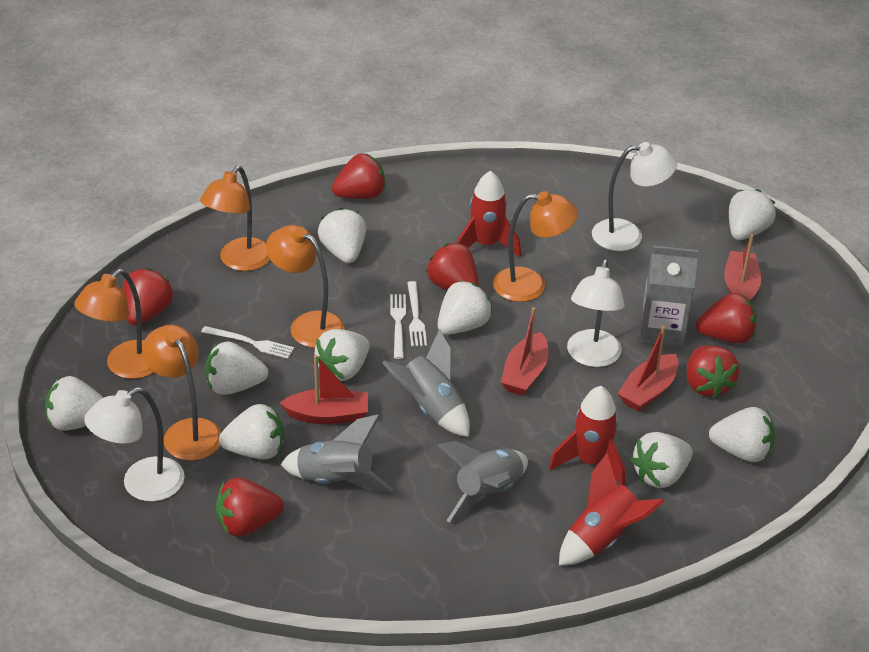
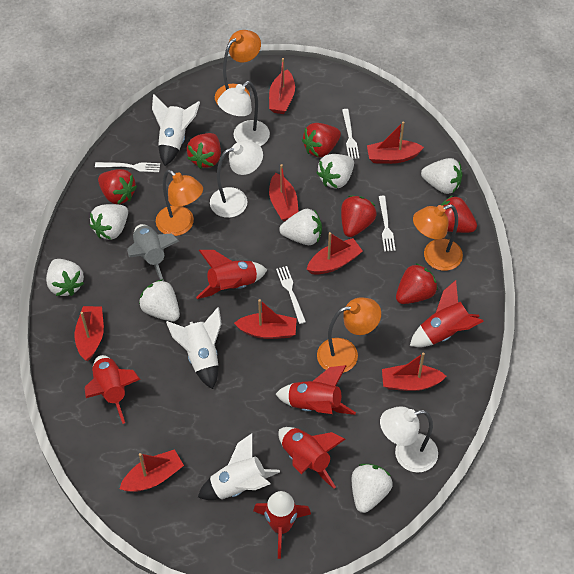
grey carton: [640,245,699,347] = 1 -> none = 0
grey rocket: [281,414,393,492] [382,329,470,437] [438,441,528,523] = 3 -> [127,224,179,281] = 1
orange lamp: [74,269,154,379] [142,325,221,461] [200,166,270,271] [266,225,345,348] [493,191,578,302] = 5 -> [156,170,203,236] [215,30,261,106] [317,297,381,373] [413,204,463,271] = 4
red boat: [280,355,368,424] [501,307,548,396] [618,326,679,412] [724,234,762,301] = 4 -> [75,306,104,361] [119,449,184,492] [234,299,297,339] [269,58,295,114] [269,164,299,221] [306,232,363,275] [367,121,424,164] [382,352,446,391] = 8
red rocket: [457,171,521,257] [549,386,625,486] [559,453,665,565] = 3 -> [85,355,140,424] [196,250,267,299] [253,491,311,559] [276,365,356,415] [278,427,345,489] [410,280,484,347] = 6
white fork: [201,326,294,359] [390,294,406,359] [407,281,427,347] = 3 -> [95,162,160,172] [276,266,306,324] [342,109,359,159] [379,196,396,251] = 4
white rocket: none = 0 -> [152,94,200,166] [166,307,222,389] [198,433,280,500] = 3
white strawberry: [45,376,104,431] [205,342,268,395] [219,404,284,459] [313,329,369,381] [318,208,366,263] [438,281,492,335] [631,432,693,488] [709,407,775,462] [729,189,776,240] = 9 -> [46,259,84,296] [90,204,128,240] [139,279,180,321] [279,209,322,245] [317,154,354,189] [351,464,393,513] [421,158,463,194] = 7

